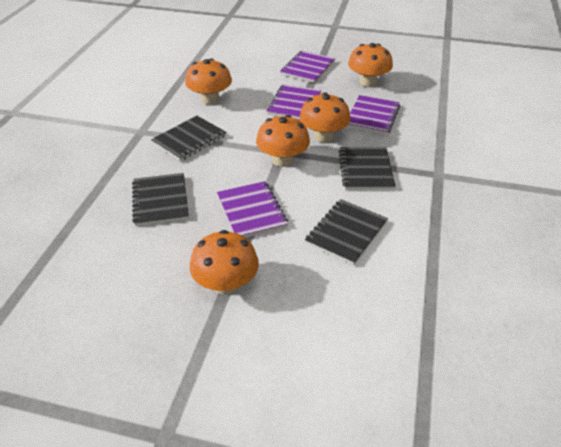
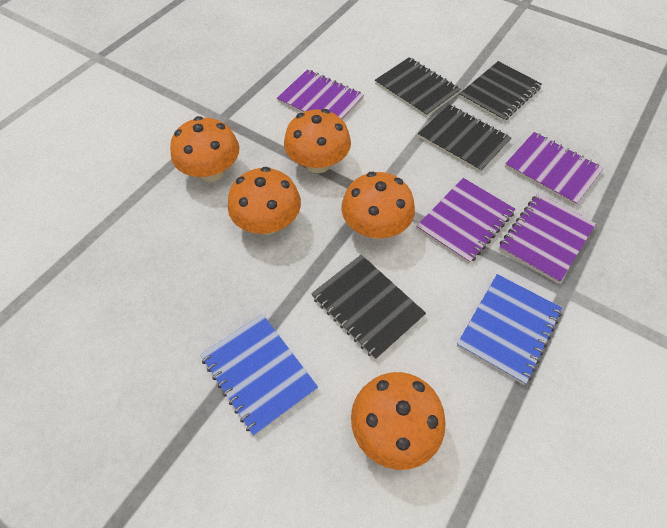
blue notebook: none = 0 -> [200,314,318,436] [457,274,562,385] = 2

